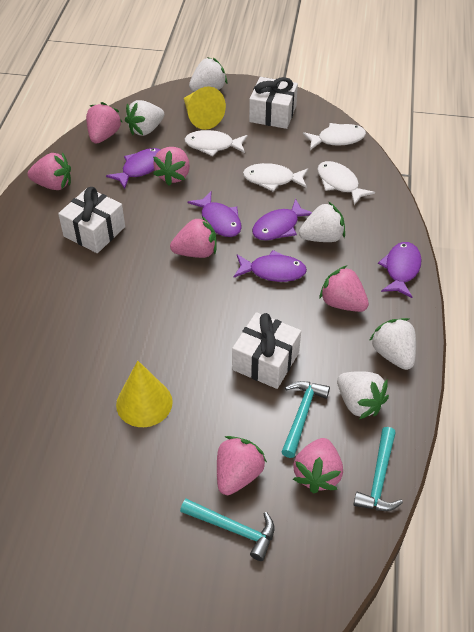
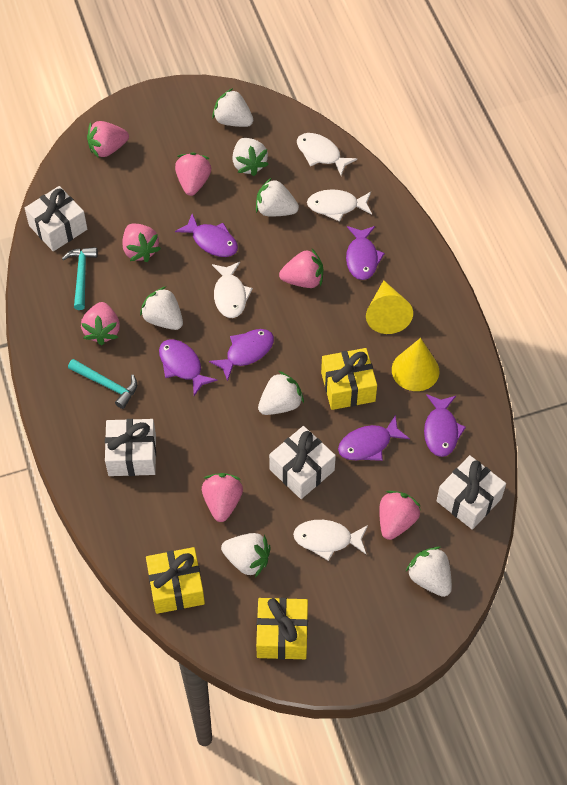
purple fish: [106,148,161,189] [187,192,242,237] [234,250,307,282] [252,199,312,240] [378,242,422,298] = 5 -> [159,339,217,396] [175,214,238,257] [209,329,274,381] [338,415,410,461] [346,226,385,280] [424,394,466,457] = 6
turquoise hammer: [180,499,274,561] [282,381,330,458] [353,427,403,511] = 3 -> [62,247,98,310] [68,359,137,409] = 2
white gift: [58,187,125,253] [232,312,301,389] [249,77,298,129] = 3 -> [25,186,87,251] [105,419,156,476] [269,426,336,499] [437,455,506,530] = 4
white strawberry: [125,100,164,136] [189,57,227,92] [299,202,345,242] [337,371,389,419] [369,318,416,370] = 5 -> [140,287,183,330] [212,88,253,127] [221,533,271,578] [233,138,269,176] [256,178,299,216] [258,371,304,415] [406,547,452,597] = 7
yellow gift: none = 0 -> [146,547,205,614] [256,598,308,659] [321,348,377,410] = 3

